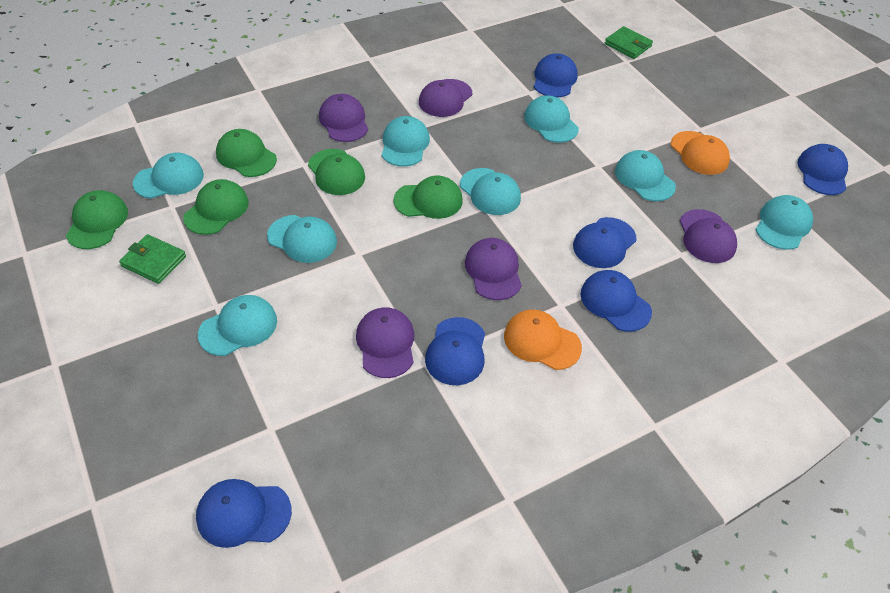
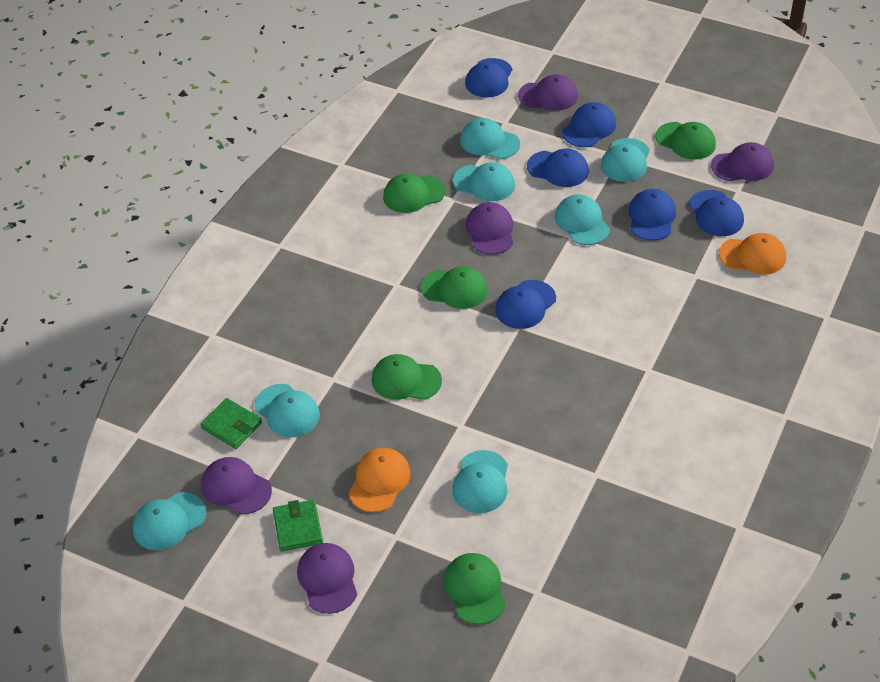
turquoise cap: [133,153,204,199] [198,295,277,356] [267,215,337,263] [381,116,430,167] [460,168,521,215] [524,95,579,143] [615,150,676,201] [755,195,813,250] = 8 -> [133,492,206,550] [254,384,320,437] [452,450,508,513] [453,162,515,201] [460,118,520,159] [555,194,610,245] [601,138,650,182] = 7

